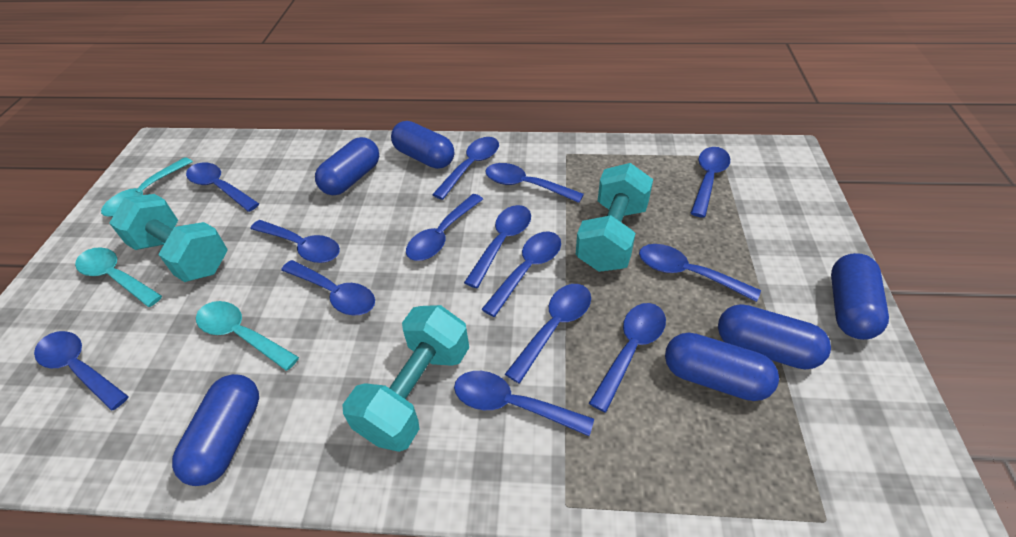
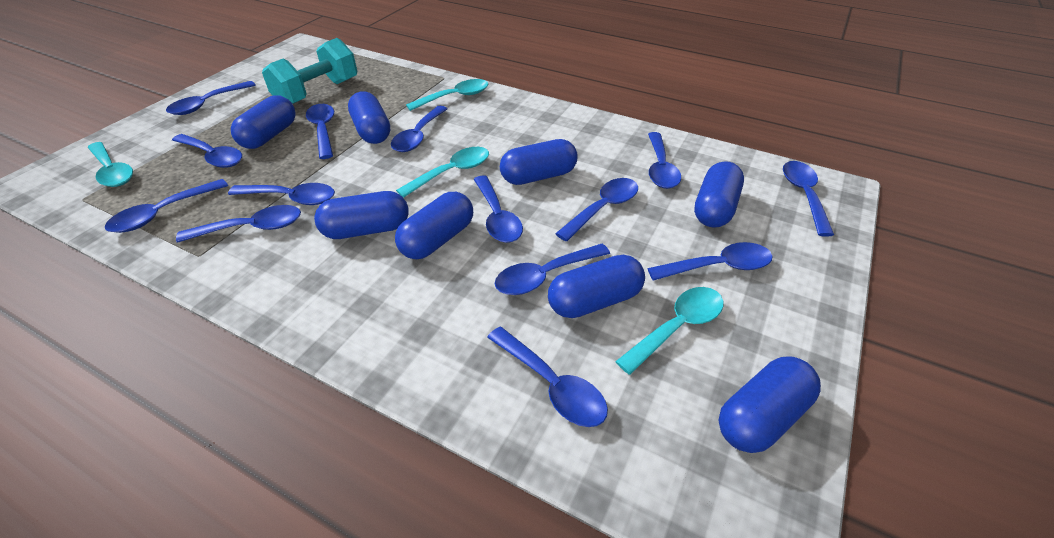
blue capsule: [172,374,259,486] [315,137,379,195] [391,121,454,169] [665,332,779,401] [718,304,831,370] [831,253,889,340] = 6 -> [231,95,296,149] [314,191,409,239] [348,91,390,144] [395,192,473,259] [500,139,578,185] [548,255,645,318] [694,161,744,228] [719,356,821,453] = 8
turquoise dumbbell: [109,194,228,282] [342,305,469,452] [576,163,653,272] = 3 -> [262,38,357,104] = 1
turquoise spoon: [75,247,162,307] [101,157,193,217] [196,301,299,371] = 3 -> [88,142,133,187] [396,147,489,198] [406,79,488,111] [615,287,723,375] = 4

